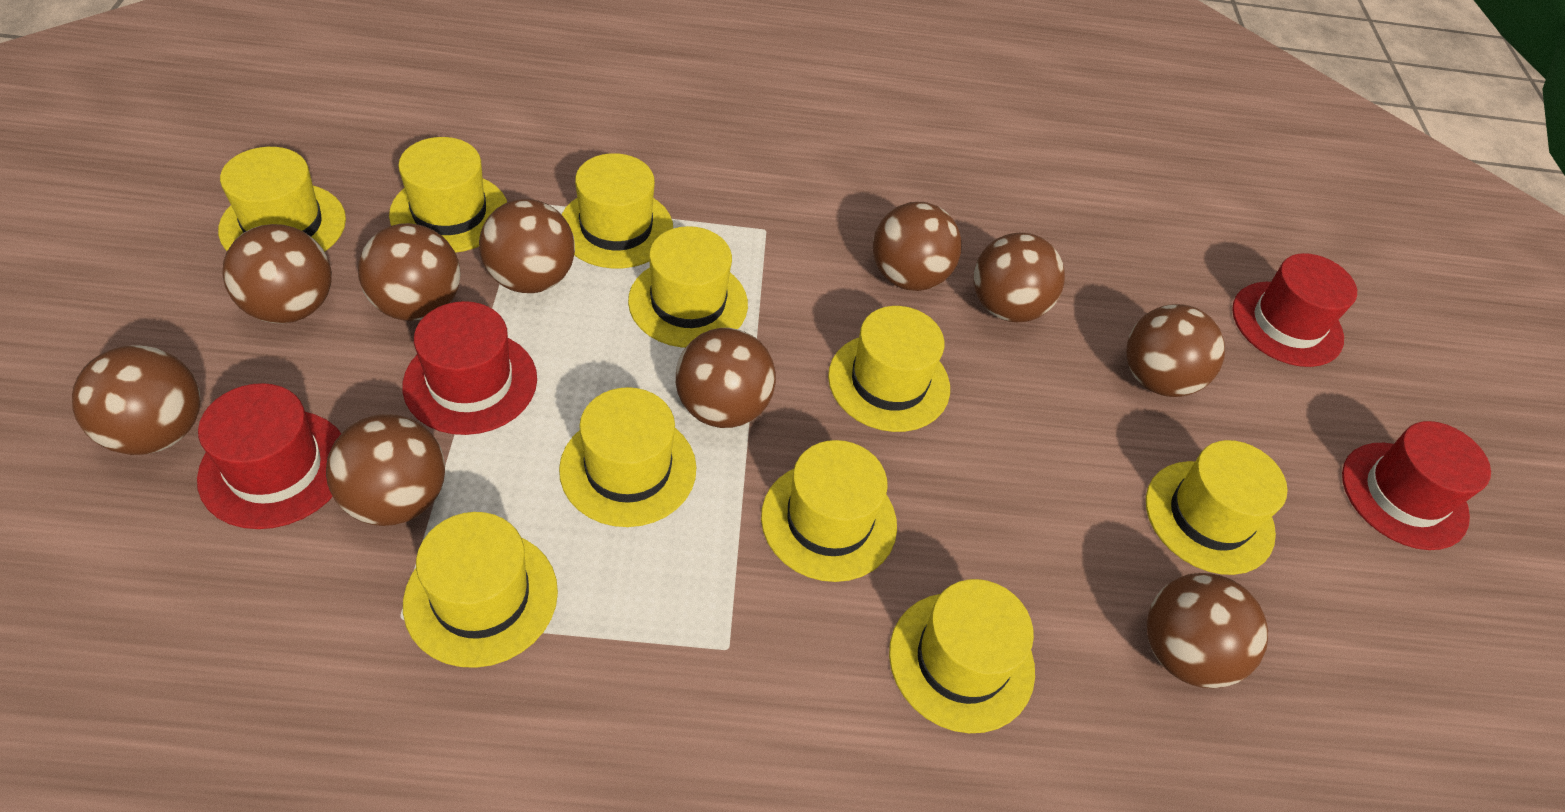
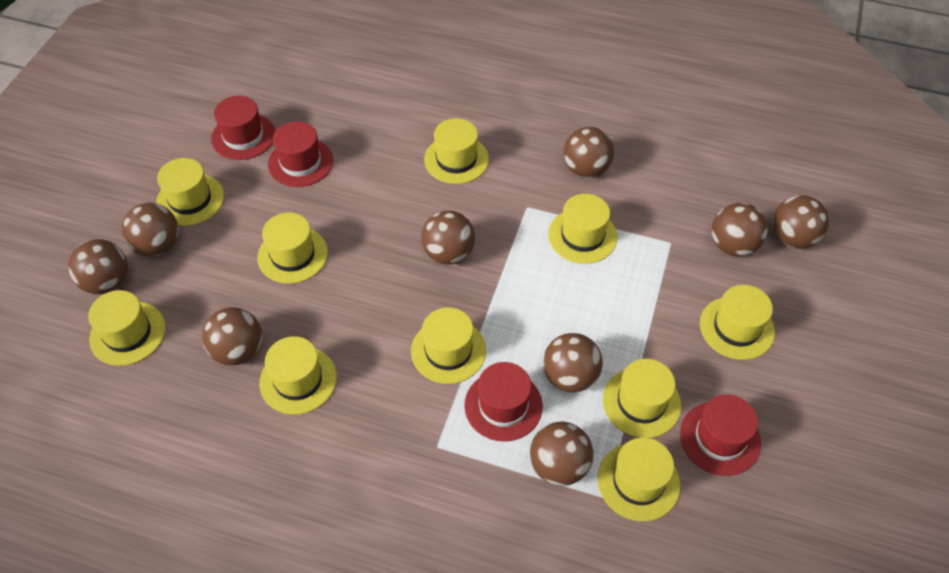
brown ball: [72,345,201,455] [223,224,332,324] [326,414,445,526] [358,223,461,321] [479,199,575,293] [676,328,776,428] [873,202,962,291] [974,233,1065,322] [1126,304,1225,397] [1147,573,1268,688] = 10 -> [68,239,128,294] [122,203,179,256] [202,307,262,366] [421,211,475,265] [530,422,593,486] [543,333,603,393] [563,127,614,178] [712,203,768,257] [772,195,829,249] = 9

